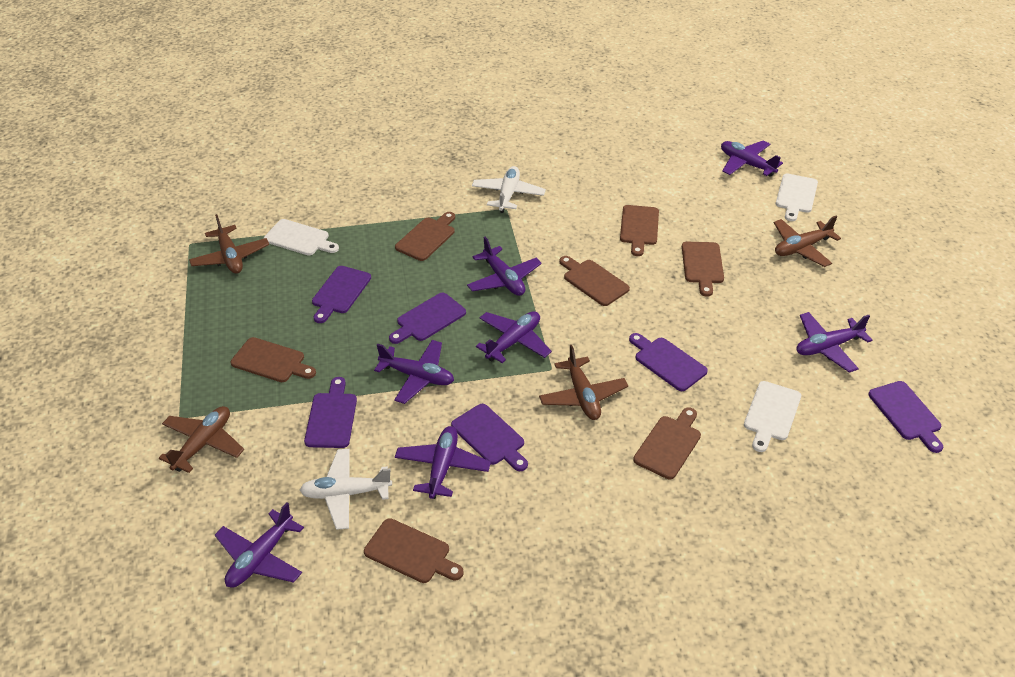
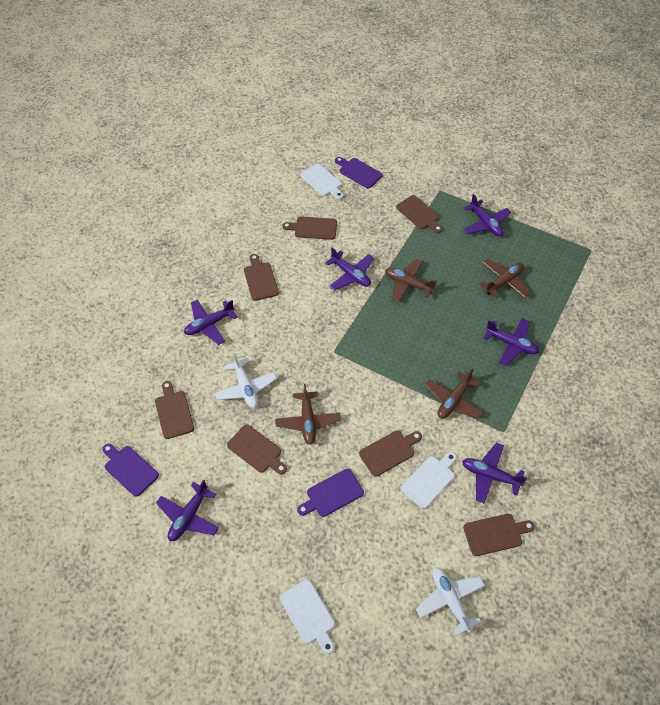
purple cutting board: [304,377,357,448] [312,266,371,323] [389,293,466,344] [451,404,528,471] [629,333,708,391] [868,381,943,453] = 6 -> [102,444,159,497] [297,469,364,517] [335,157,383,189] = 3
purple plane: [215,502,304,588] [374,340,454,404] [395,426,491,499] [467,237,542,296] [476,311,552,363] [721,140,783,177] [796,312,873,373] = 7 -> [156,480,219,541] [184,300,238,345] [325,247,374,291] [462,443,527,504] [463,194,511,237] [484,318,539,366] = 6

